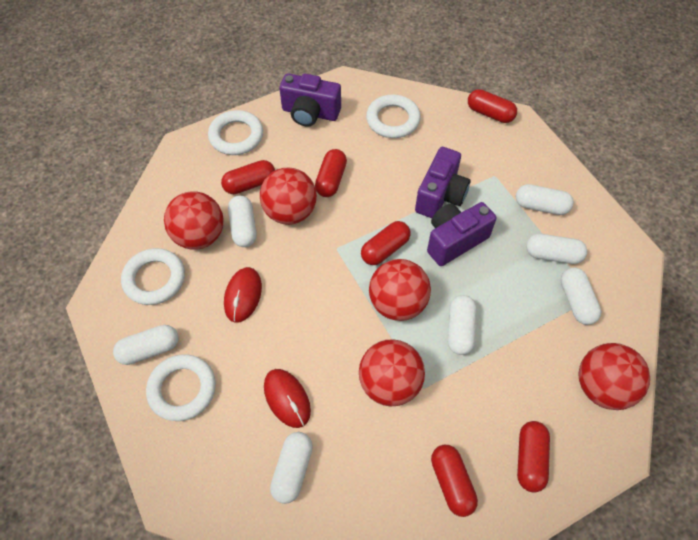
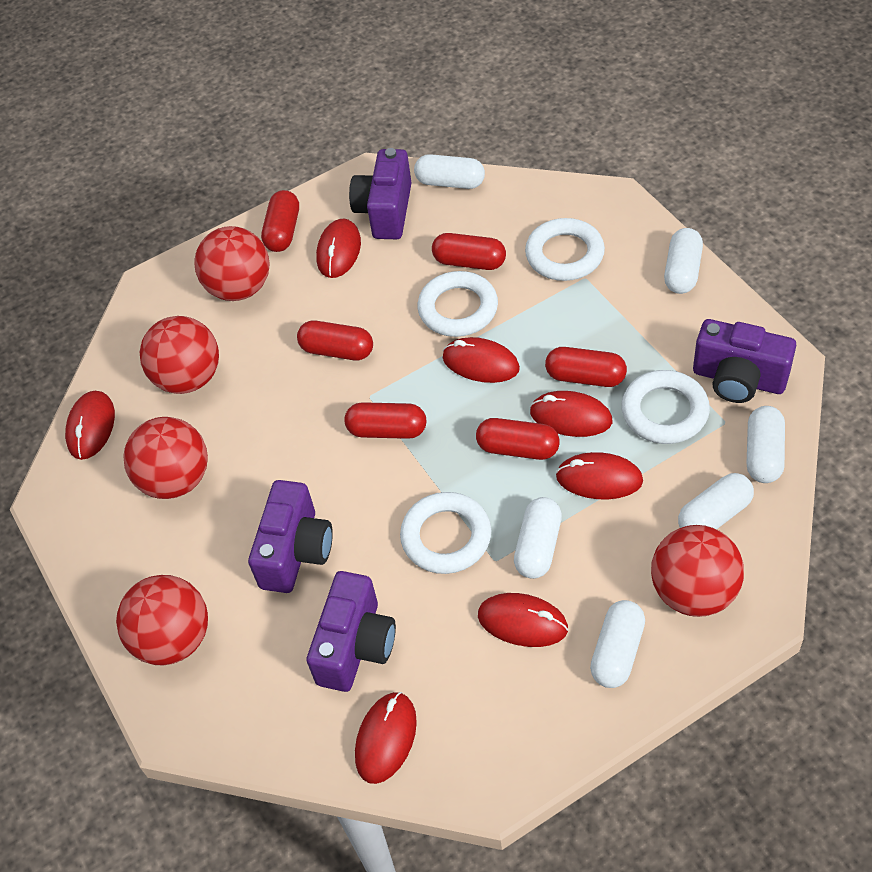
purple camera: [279,73,341,127] [415,147,471,218] [427,202,496,266] = 3 -> [248,480,333,593] [307,571,396,692] [349,148,412,239] [693,319,796,403] = 4
red mouse: [224,267,262,323] [264,369,311,428] = 2 -> [65,391,115,460] [316,219,361,278] [355,692,417,784] [443,337,520,383] [478,593,568,647] [530,391,612,437] [556,452,643,499] = 7
white capsule: [113,325,178,365] [228,195,256,247] [270,432,313,504] [448,295,477,355] [516,184,574,215] [526,234,587,264] [561,268,601,325] = 7 -> [414,154,485,189] [514,497,562,579] [590,600,645,688] [664,228,703,294] [678,473,754,529] [747,406,785,483] = 6

